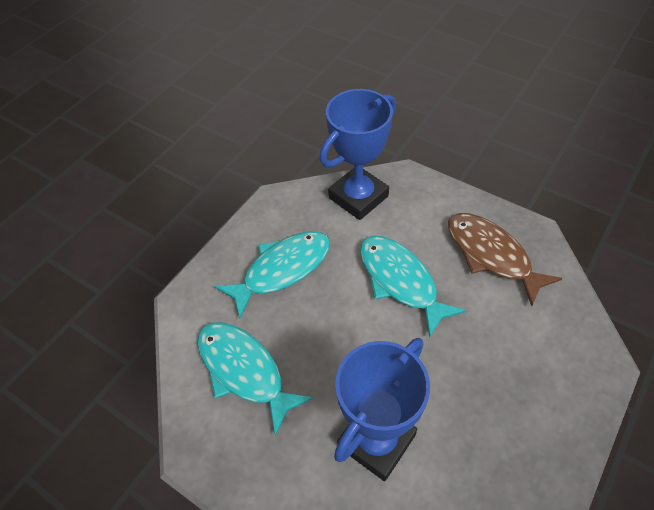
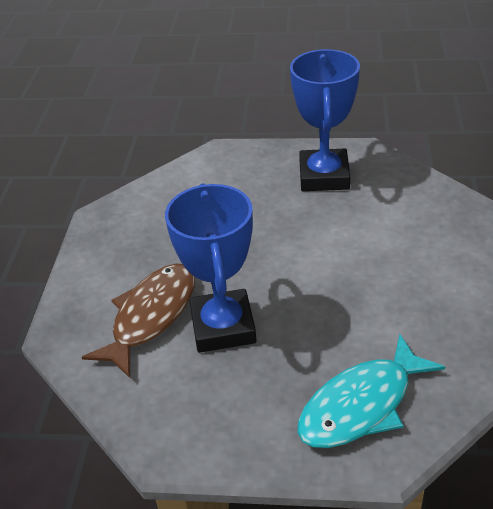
turquoise fish: [197,322,313,435] [214,231,330,318] [360,236,466,338] = 3 -> [297,334,445,448] = 1

